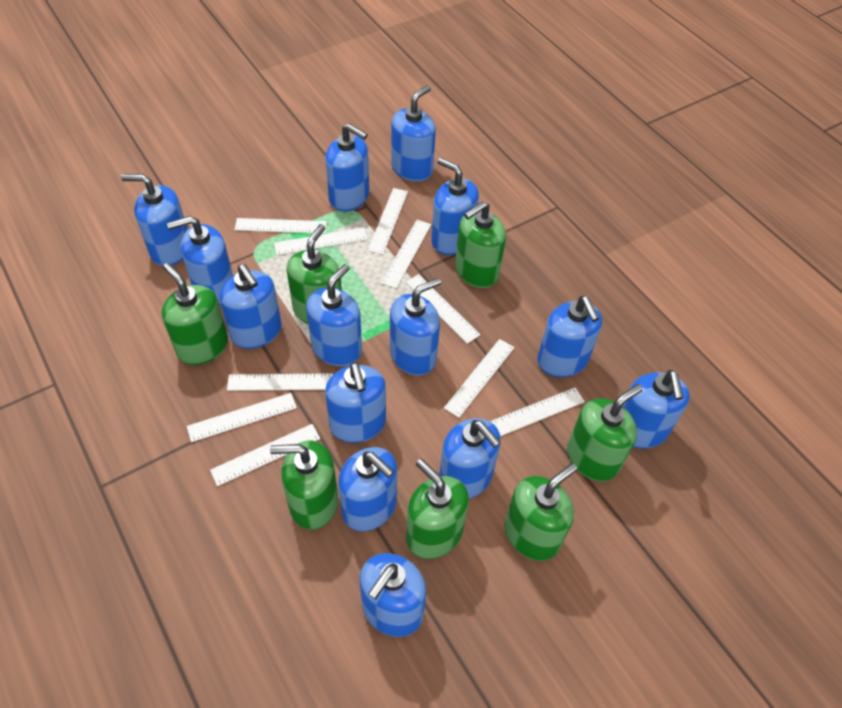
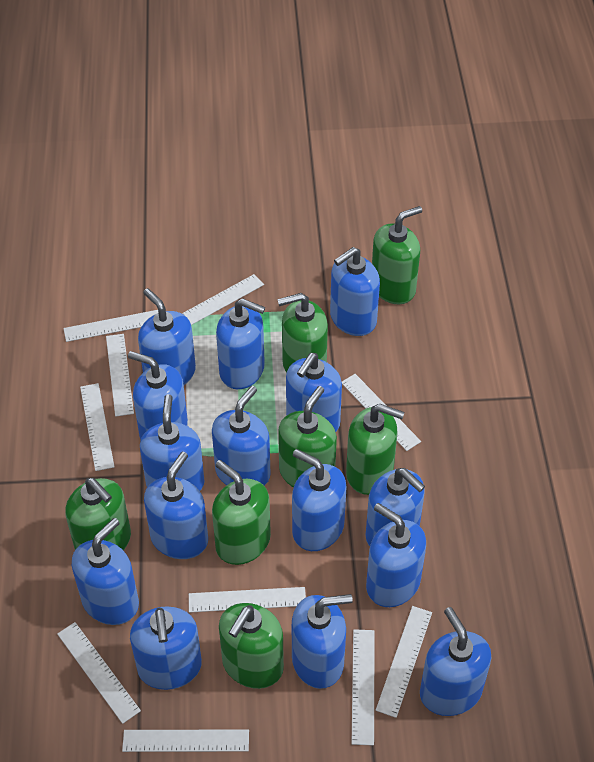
blue soap dispenser: [121,174,188,266] [167,216,233,305] [220,264,282,349] [306,264,362,366] [325,123,369,212] [325,362,386,443] [338,447,397,531] [360,553,426,637] [390,278,441,376] [391,85,436,182] [431,158,479,255] [439,418,501,499] [537,296,602,377] [623,370,690,449] = 14 -> [72,518,139,625] [128,351,188,439] [130,606,202,690] [138,288,196,385] [140,394,205,491] [144,452,208,559] [212,386,271,486] [216,298,265,389] [286,353,342,432] [292,449,346,551] [292,594,353,689] [330,247,380,336] [365,468,425,546] [366,503,426,607] [420,607,491,716] = 15

